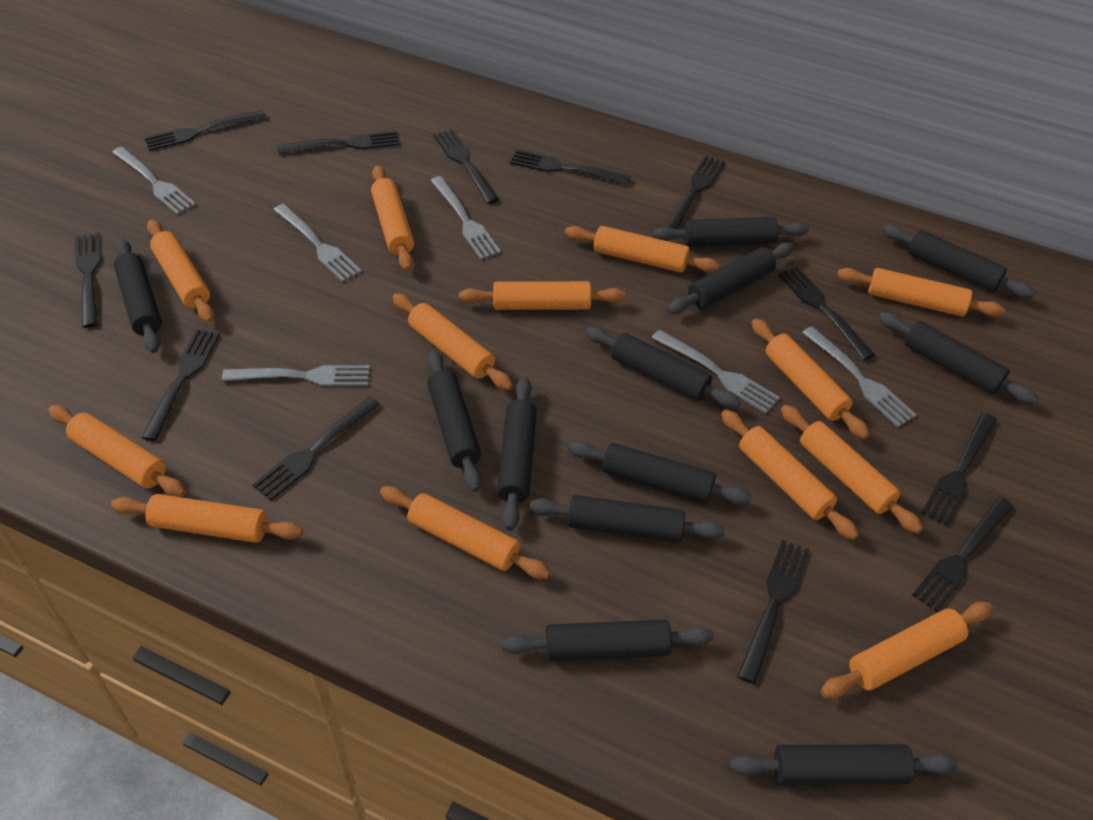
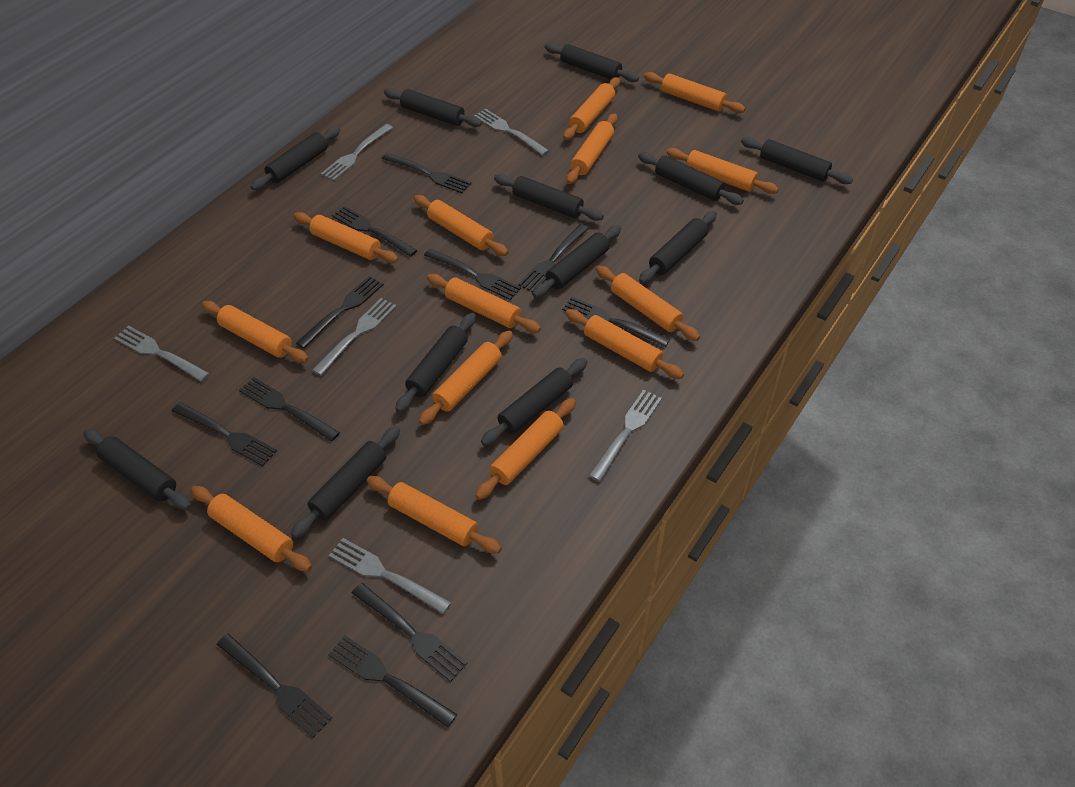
black fork: [75,232,101,328] [141,329,220,441] [144,110,266,151] [252,396,380,501] [277,131,400,154] [433,129,499,204] [510,150,631,185] [664,156,725,229] [737,540,809,684] [778,266,875,360] [912,497,1014,612] [922,412,997,526] = 12 -> [172,402,277,466] [217,634,332,738] [239,377,340,441] [296,276,384,349] [328,635,457,728] [332,206,417,257] [352,583,468,682] [382,153,471,193] [424,249,521,300] [518,224,589,292] [562,297,670,347] = 11
orange rolling pin: [49,405,186,497] [111,494,303,543] [147,219,214,323] [371,165,414,271] [380,486,551,579] [392,293,513,390] [459,281,625,310] [565,226,720,273] [721,410,859,540] [751,319,870,439] [781,405,923,534] [821,602,993,698] [837,268,1005,317] = 13 -> [191,486,312,572] [202,301,309,363] [293,212,398,263] [367,476,502,554] [414,195,508,256] [419,330,513,425] [427,274,541,333] [475,398,576,500] [563,77,620,140] [565,309,684,379] [566,113,617,184] [596,266,700,341] [644,72,746,113] [667,148,779,194] = 14

